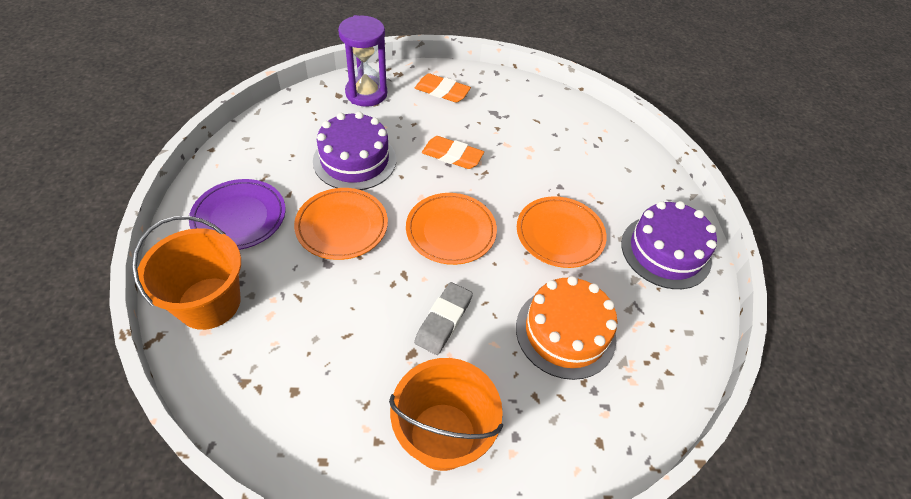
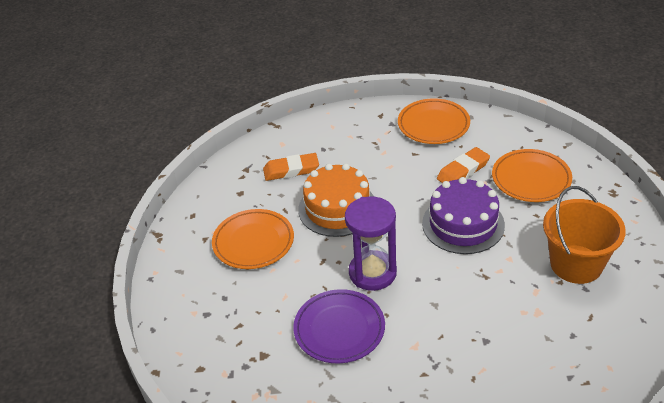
grey eraser: [414,282,473,355] = 1 -> none = 0
orange bucket: [132,216,241,330] [389,358,503,471] = 2 -> [543,186,626,284] = 1
purple cake: [313,112,396,190] [621,201,717,289] = 2 -> [422,177,505,254] = 1

